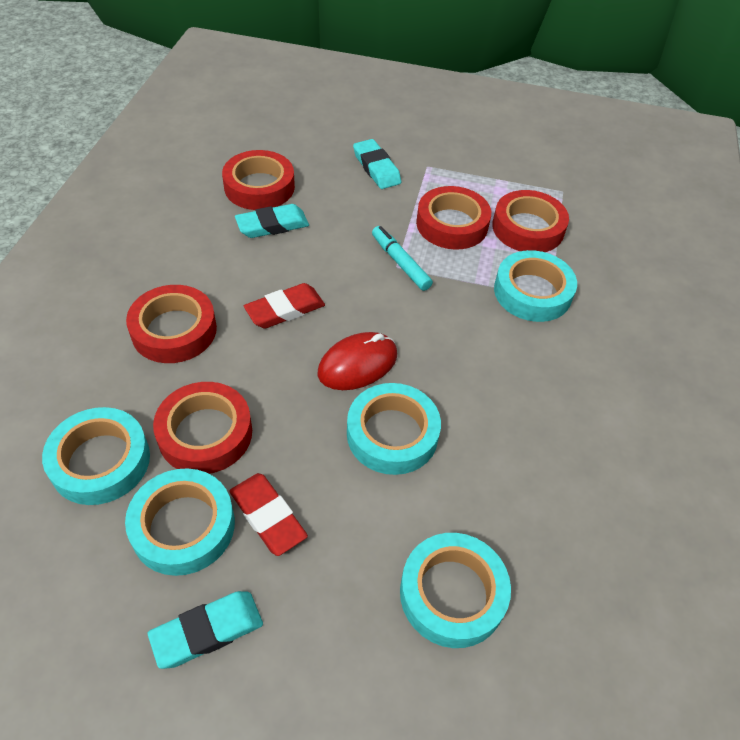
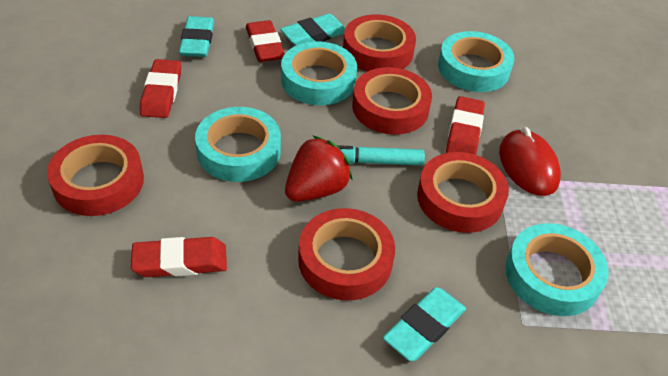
red eraser: [229,473,308,556] [244,283,325,329] = 2 -> [131,237,227,277] [140,59,181,118] [246,20,285,62] [446,96,485,155] = 4
red strawberry: none = 0 -> [285,135,353,202] = 1
turquoise tape: [42,407,150,505] [125,468,235,576] [347,383,441,475] [400,533,511,648] [494,250,577,322] = 5 -> [195,107,281,182] [281,41,357,105] [438,31,514,92] [505,223,609,316] = 4

